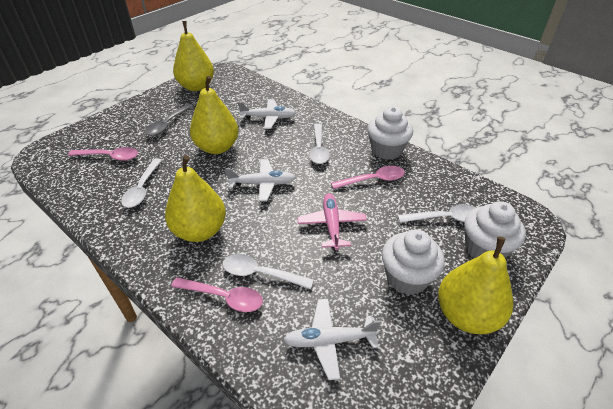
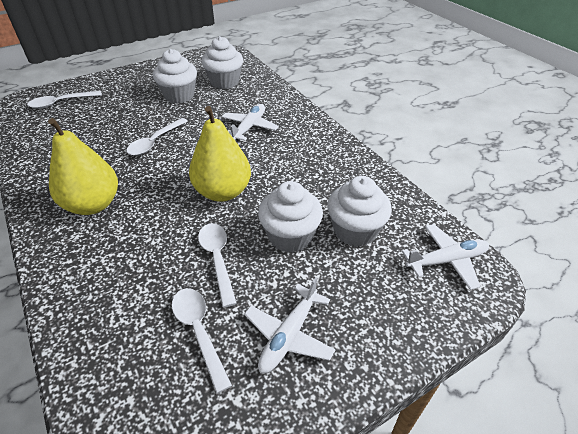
grey spoon: [145,104,193,136] = 1 -> none = 0
pink plane: [298,193,367,250] = 1 -> none = 0
pink spoon: [68,147,138,161] [171,277,263,312] [331,166,405,189] = 3 -> none = 0
white cupcake: [367,106,413,160] [382,229,445,295] [464,201,526,258] = 3 -> [153,49,197,103] [201,36,243,89] [258,181,323,253] [327,176,392,247] = 4
yellow pear: [165,155,226,242] [173,21,214,91] [190,76,239,154] [438,237,513,334] = 4 -> [48,118,118,215] [189,106,251,202] = 2

